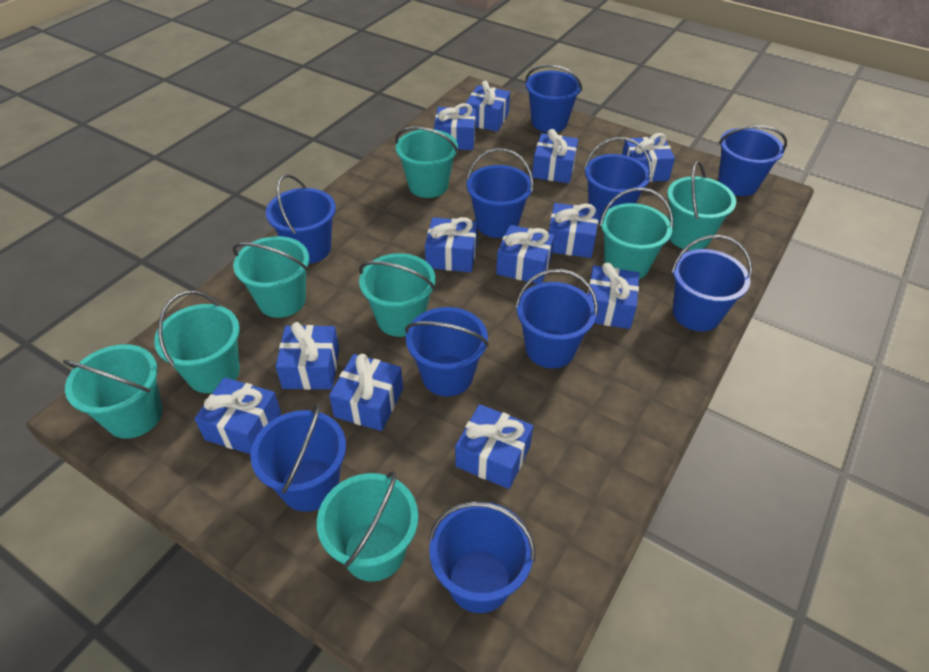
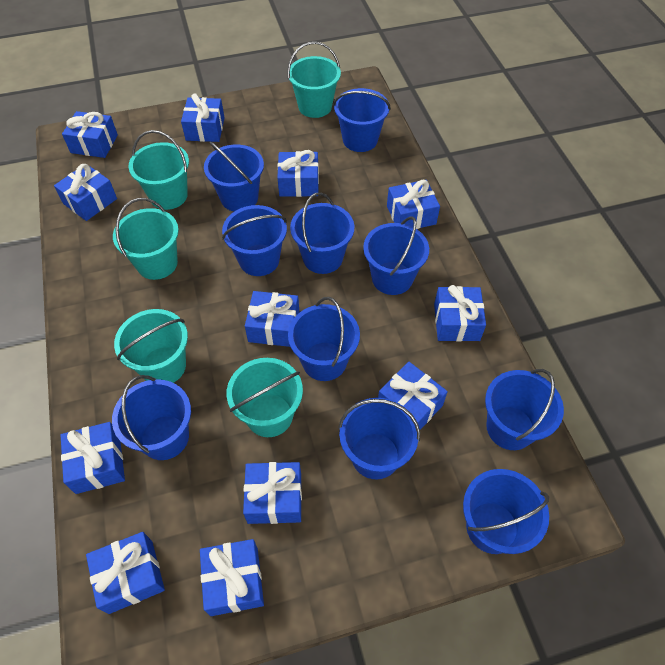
turquoise bucket: [63,344,163,439] [154,291,240,393] [232,236,309,318] [317,471,418,582] [359,253,436,337] [395,127,459,198] [599,187,673,279] [667,161,736,250] = 8 -> [113,198,179,280] [114,309,188,383] [128,130,189,210] [227,358,303,437] [287,42,341,118] = 5

